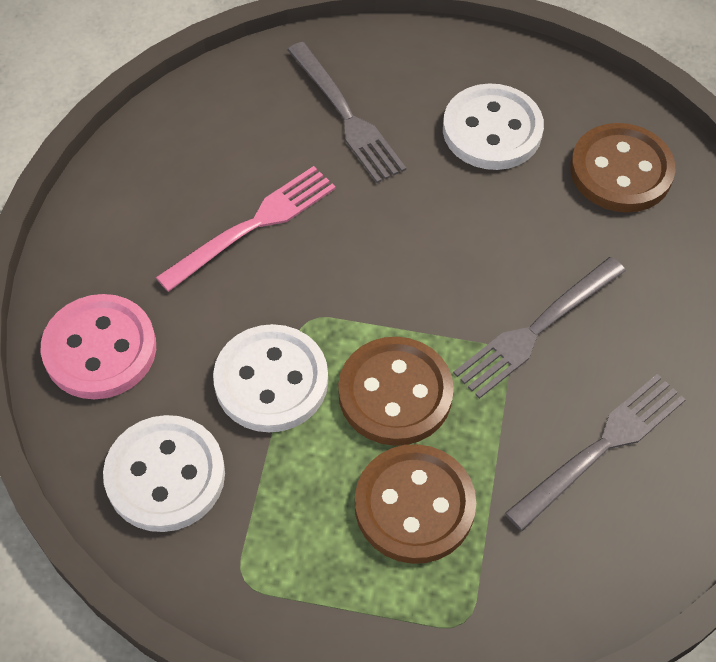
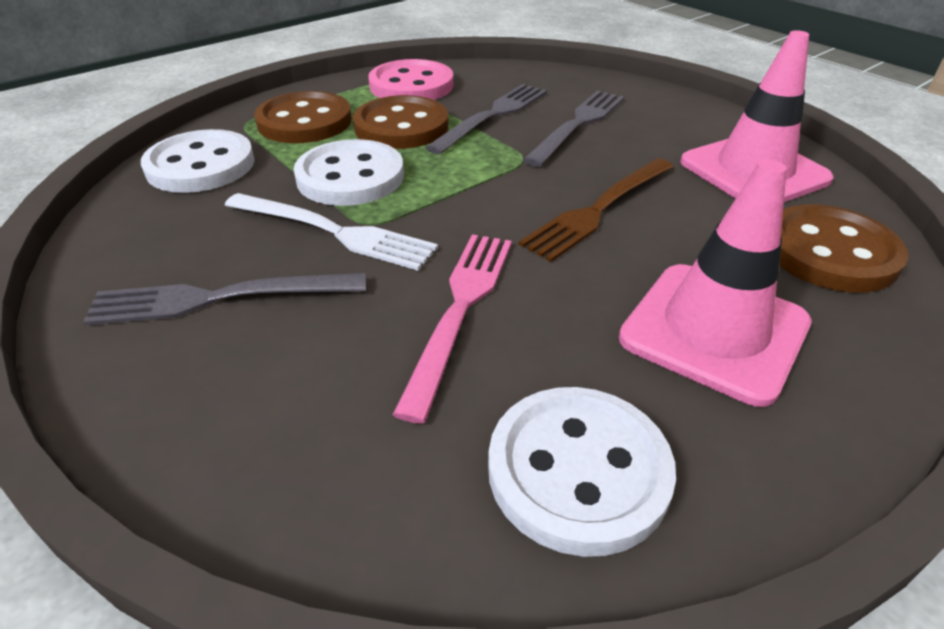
brown fork: none = 0 -> [518,158,674,262] = 1
pink traffic cone: none = 0 -> [619,160,812,407] [680,30,834,202] = 2
white fork: none = 0 -> [225,193,438,271] = 1

